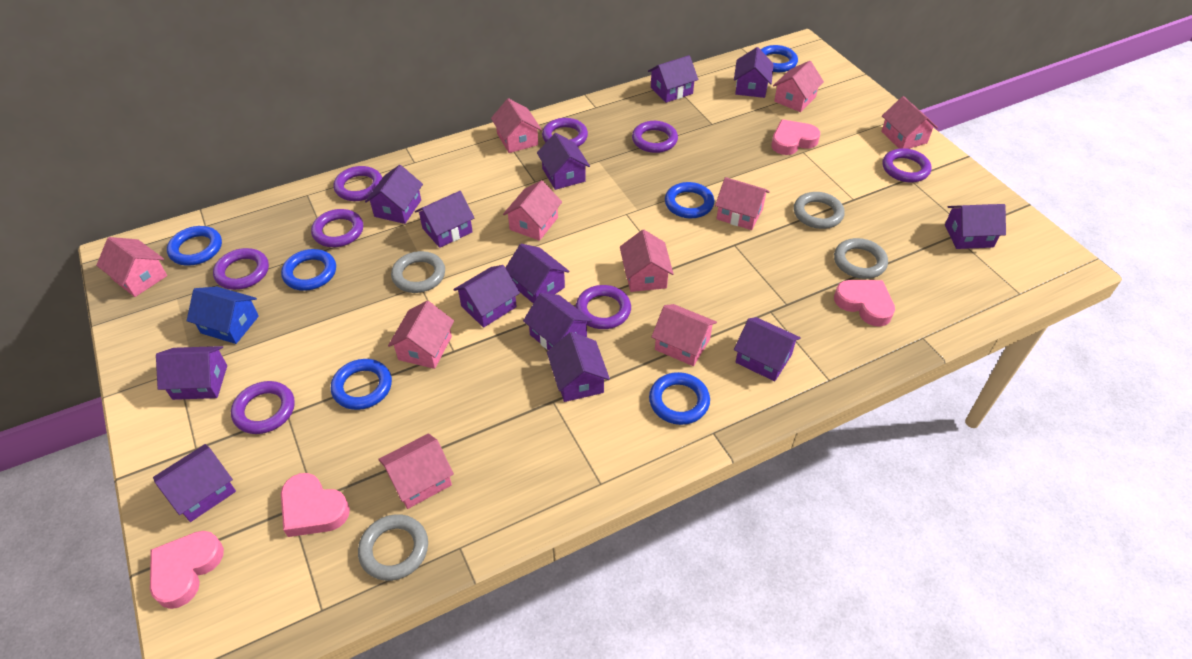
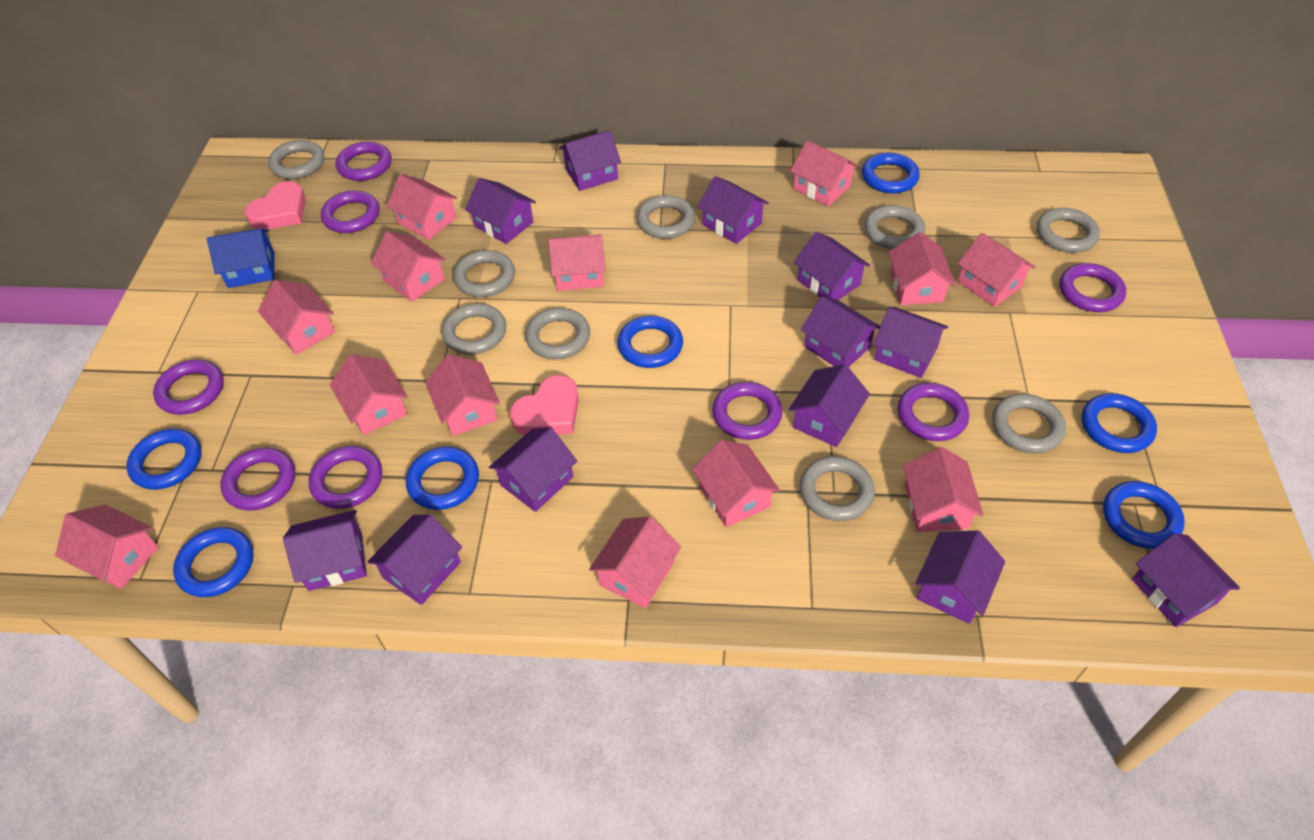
blue ring: [167,226,222,266] [281,249,336,291] [331,359,392,410] [649,372,710,425] [665,182,714,218] [760,45,798,72] = 6 -> [126,428,201,490] [173,527,254,597] [406,447,479,510] [617,316,683,368] [862,152,920,194] [1082,393,1157,453] [1103,481,1185,549] = 7
grey ring: [358,514,428,581] [391,251,445,293] [794,192,845,229] [834,238,888,279] = 4 -> [268,140,324,179] [441,303,506,355] [453,250,515,297] [525,308,590,360] [636,195,695,239] [800,456,875,521] [864,205,925,249] [992,394,1066,454] [1037,208,1100,253] = 9
pink heart: [150,531,224,609] [281,473,350,537] [771,119,820,155] [834,280,895,327] = 4 -> [245,181,306,229] [510,375,579,435] = 2
pink house: [96,237,167,297] [378,433,454,509] [388,301,454,369] [491,98,542,153] [503,180,562,241] [620,230,673,292] [651,304,717,366] [715,177,770,230] [773,61,824,112] [881,96,938,149] = 10 -> [55,504,159,589] [258,280,335,354] [330,355,408,435] [371,231,446,302] [387,174,457,240] [425,355,500,436] [548,234,605,291] [589,517,681,608] [692,440,780,527] [790,140,859,206] [888,232,956,305] [903,447,983,532] [958,233,1035,307] = 13
purple house: [153,444,236,522] [156,346,227,400] [365,165,423,224] [415,191,474,248] [453,265,520,328] [505,244,569,303] [523,293,592,350] [537,133,590,190] [547,332,610,402] [648,55,698,103] [734,47,774,98] [734,317,801,381] [945,204,1006,249] = 13 -> [283,510,367,591] [367,515,462,605] [465,178,536,244] [489,428,577,512] [559,130,621,191] [697,176,769,244] [789,364,870,447] [794,232,870,300] [801,296,881,367] [873,307,948,378] [915,530,1005,624] [1132,533,1240,627] = 12

